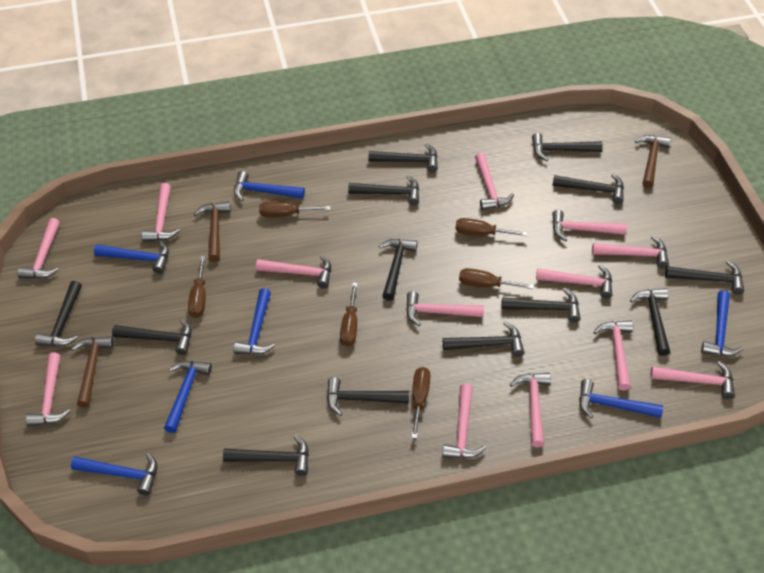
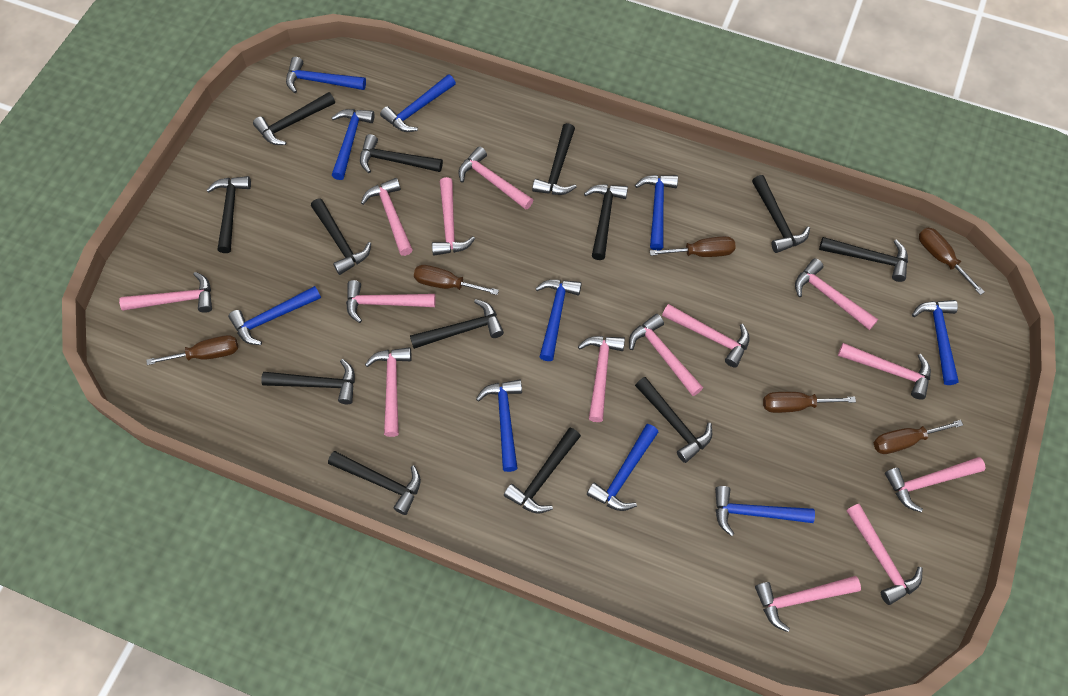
blue hammer: [71,453,157,495] [94,241,169,274] [164,361,212,433] [233,288,275,355] [234,171,305,201] [579,379,663,418] [701,290,743,356] = 7 -> [228,286,321,345] [286,57,366,93] [331,109,375,180] [380,74,456,132] [476,379,522,472] [535,280,582,361] [587,424,658,511] [635,175,678,251] [715,486,815,536] [912,300,959,385] = 10
brown hammer: [71,336,114,408] [194,201,231,262] [635,135,671,188] = 3 -> none = 0
pink hammer: [18,218,60,279] [26,352,70,427] [142,183,180,242] [256,255,331,288] [406,291,484,326] [442,384,486,458] [475,153,514,210] [510,373,551,447] [536,265,612,299] [552,210,627,242] [592,236,669,268] [594,320,633,390] [650,361,735,399] = 13 -> [119,272,212,313] [346,280,436,323] [361,178,413,256] [365,347,412,437] [432,177,475,256] [458,146,533,210] [578,336,625,422] [629,314,703,396] [662,304,750,367] [755,576,861,632] [795,258,878,330] [838,343,931,400] [846,504,922,605] [885,457,985,512] = 14

